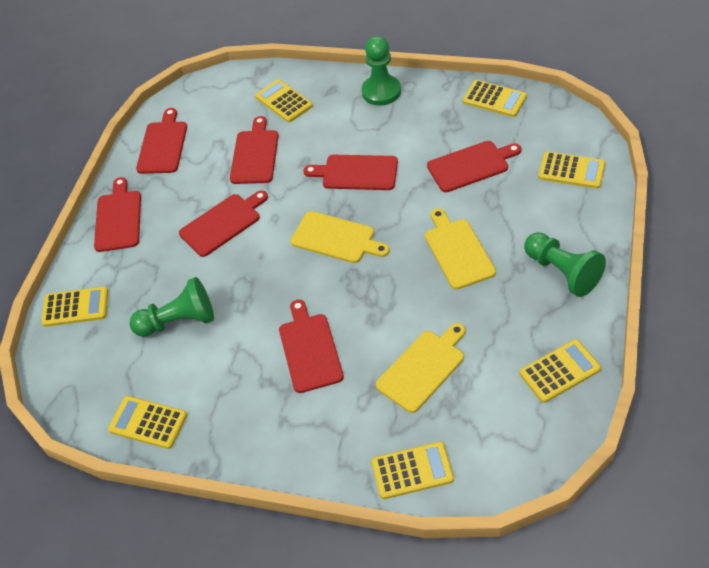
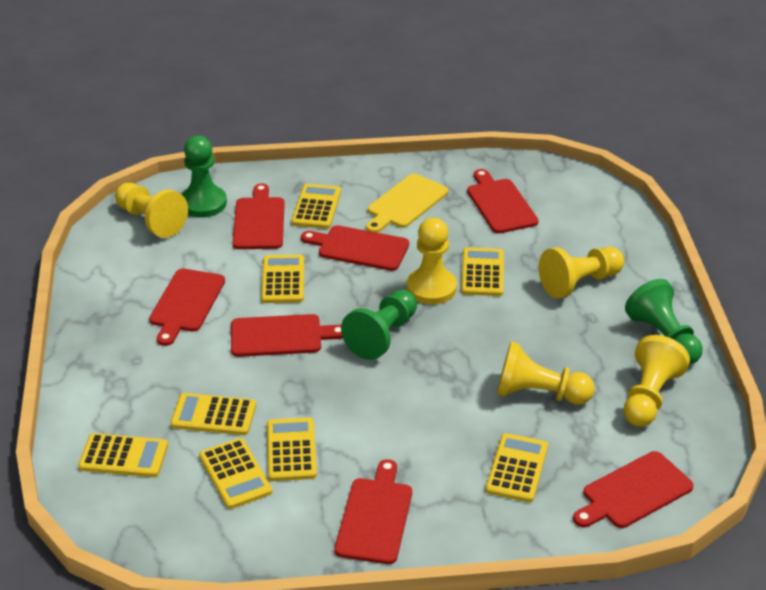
yellow calculator: [41,286,108,327] [108,396,187,449] [255,79,313,122] [372,442,454,499] [463,80,527,117] [520,339,601,403] [538,152,606,189] = 7 -> [78,433,168,477] [171,393,256,435] [199,438,272,509] [261,255,304,303] [267,418,317,481] [292,184,341,229] [461,247,504,296] [486,433,548,502] = 8
yellow cutting board: [290,211,390,263] [376,323,466,413] [425,208,496,289] = 3 -> [366,174,448,233] = 1
yellow pawn: none = 0 -> [115,183,188,238] [407,218,457,304] [497,342,595,404] [539,247,624,299] [624,335,690,427] = 5

